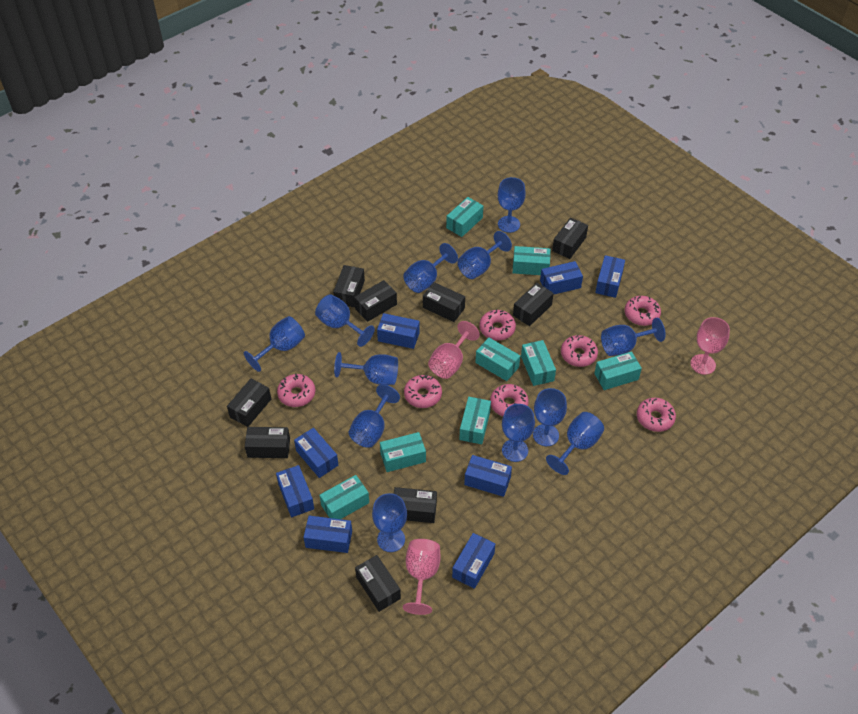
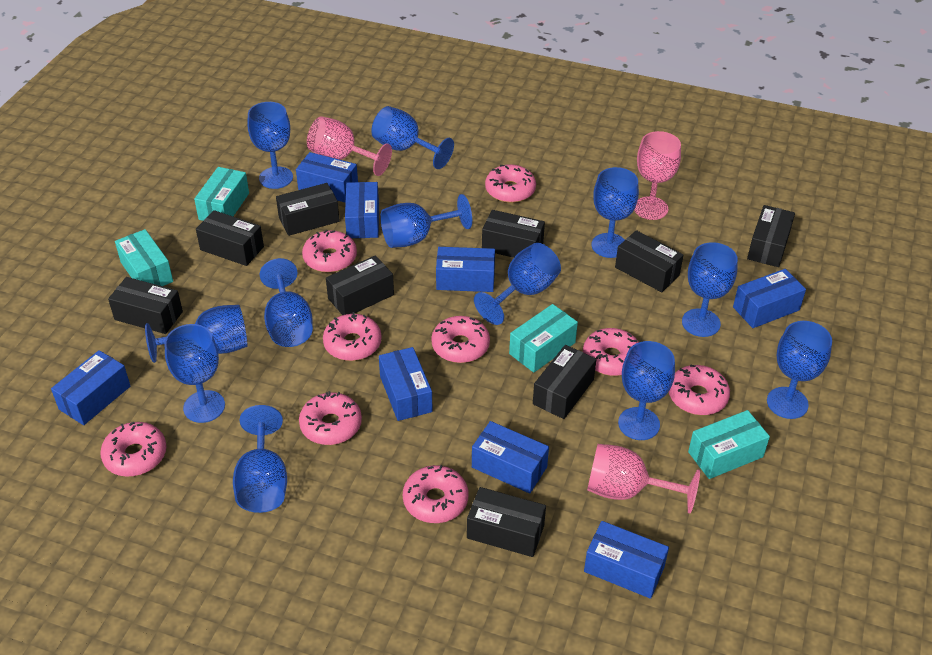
pink donut: [277,373,315,407] [404,375,442,408] [479,309,516,340] [490,384,529,416] [561,335,598,367] [625,296,661,326] [637,398,676,432] = 7 -> [100,421,167,477] [299,391,362,445] [302,230,357,273] [323,312,382,361] [403,465,469,523] [431,316,490,363] [485,164,536,203] [583,328,639,376] [669,364,730,415] = 9
turquoise box: [320,475,369,519] [380,432,426,472] [446,197,483,237] [459,397,491,444] [475,338,520,381] [513,246,550,275] [521,340,556,386] [594,352,642,390] = 8 -> [115,229,173,286] [194,167,249,221] [509,304,578,373] [688,410,770,479] = 4

